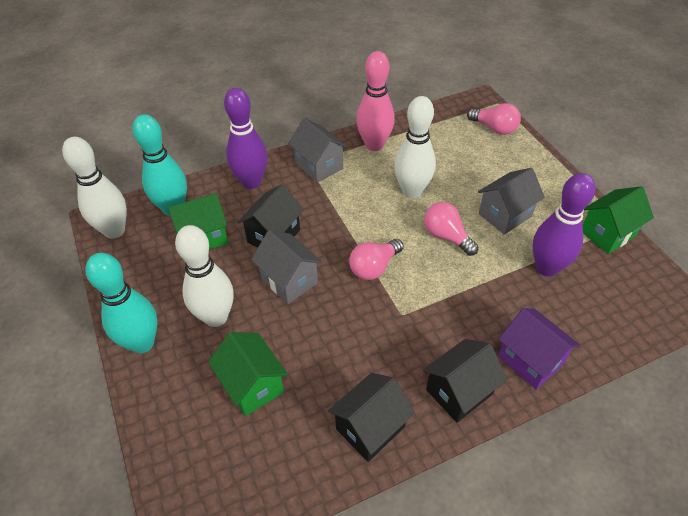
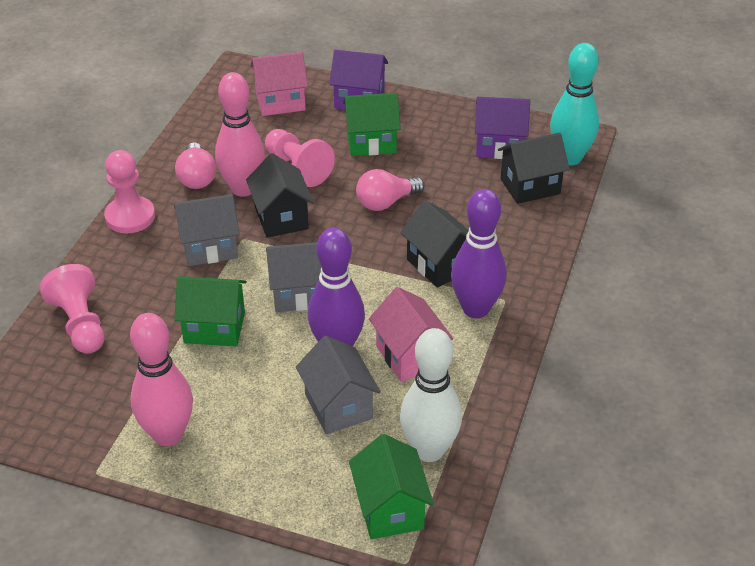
pink bowling pin: [356,51,395,151] = 1 -> [130,313,193,446] [215,72,265,197] = 2
pink house: none = 0 -> [250,52,308,116] [369,287,453,382] = 2
pink light bulb: [349,239,404,280] [424,202,478,256] [467,103,521,135] = 3 -> [175,142,216,189] [356,169,425,211] = 2
pink pawn: none = 0 -> [39,264,104,354] [104,150,155,233] [265,129,335,187] = 3
purple house: [498,308,580,390] = 1 -> [329,50,388,109] [475,97,530,159] = 2
turquoise bowling pin: [86,253,157,353] [133,114,187,216] = 2 -> [550,43,599,165] = 1
white bowling pin: [62,137,127,239] [175,225,234,327] [394,96,436,198] = 3 -> [400,328,462,462] = 1

